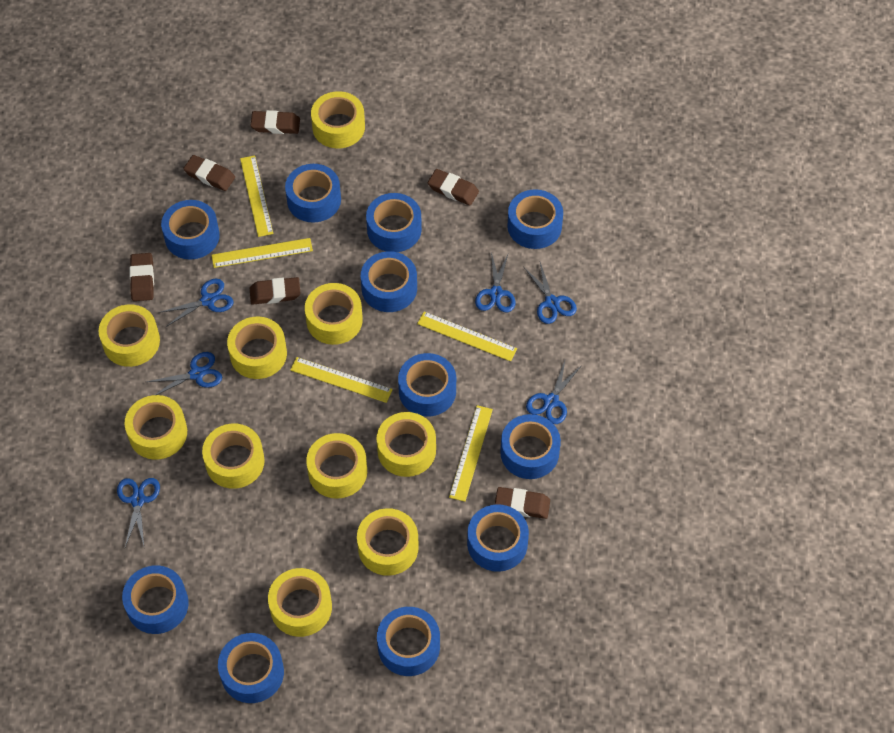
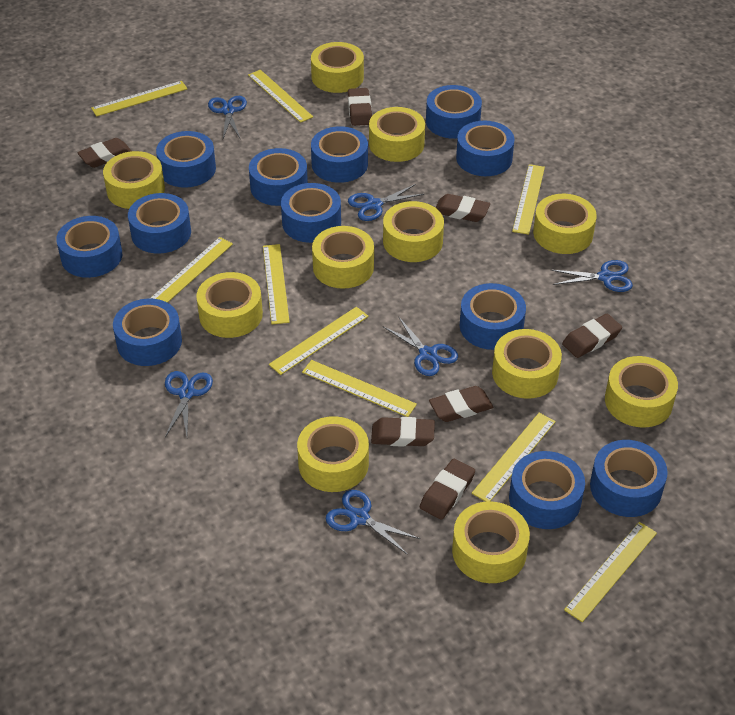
blue tape: [122,565,189,634] [161,200,220,260] [218,633,284,703] [285,164,341,223] [361,251,417,312] [366,193,422,252] [377,607,440,676] [398,353,456,417] [467,504,529,572] [500,414,561,479] [507,189,563,249] = 11 -> [56,216,122,278] [113,299,182,366] [128,193,191,254] [156,131,216,188] [249,148,308,206] [281,183,341,243] [311,126,368,183] [426,85,482,139] [456,121,515,176] [460,283,526,350] [509,451,585,529] [590,440,668,517] = 12
brown eraser: [130,253,154,301] [183,155,235,191] [250,110,300,134] [250,277,300,305] [428,169,479,206] [495,487,550,519] = 6 -> [77,138,131,168] [348,88,372,126] [371,417,435,447] [420,459,475,520] [429,386,493,422] [435,194,490,222] [562,314,622,358] = 7
yellow ruler: [212,238,313,268] [240,155,273,237] [290,357,393,403] [417,311,517,362] [449,405,493,502] = 5 -> [91,81,188,117] [150,237,233,303] [248,70,313,123] [263,244,290,324] [269,307,369,375] [302,360,417,417] [472,413,556,502] [512,164,545,235] [564,522,657,622] = 9
yellow tape: [99,304,160,367] [125,395,187,459] [202,424,265,489] [227,317,287,379] [268,568,332,637] [305,283,363,345] [306,433,367,499] [311,91,365,148] [357,508,419,576] [376,412,436,477] = 10 -> [103,151,165,209] [196,272,263,338] [297,416,369,492] [311,42,364,93] [312,226,374,289] [369,107,425,162] [383,201,444,262] [452,501,530,583] [492,329,562,399] [533,194,597,254] [605,356,678,428] = 11

